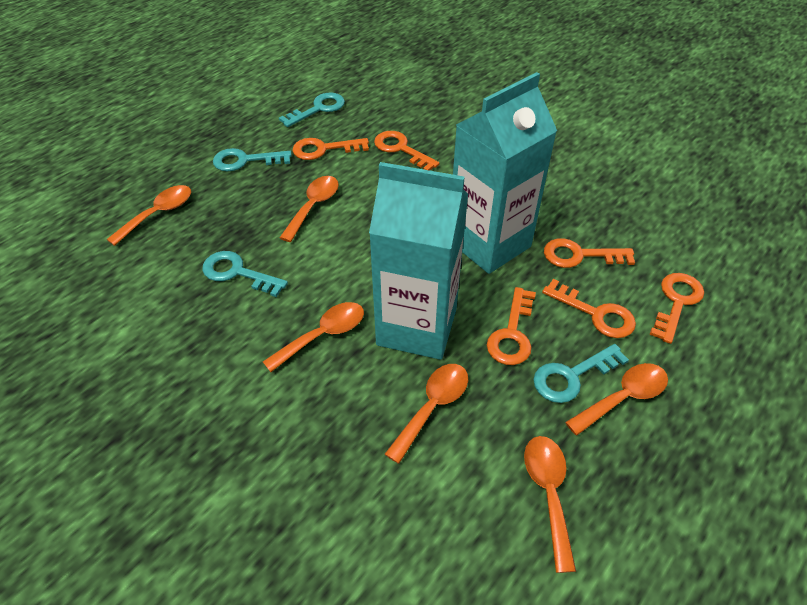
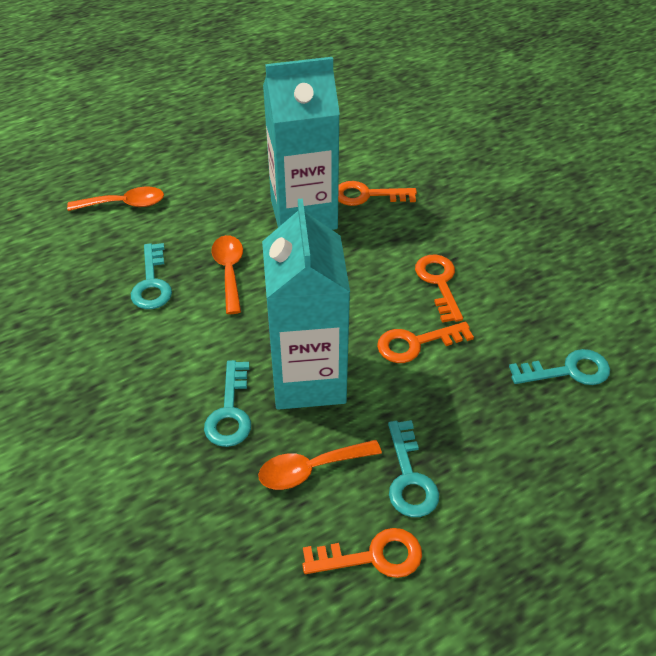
orange key: [293,138,369,160] [374,131,440,170] [487,287,536,365] [542,279,636,338] [544,238,635,268] [649,273,704,344] = 6 -> [302,528,422,578] [338,181,417,206] [377,322,474,363] [415,254,463,323] = 4
orange spoon: [107,185,191,246] [263,302,364,372] [279,176,339,242] [385,364,468,464] [524,436,576,573] [565,363,668,436] = 6 -> [67,187,164,211] [211,235,243,314] [258,440,382,490] = 3

